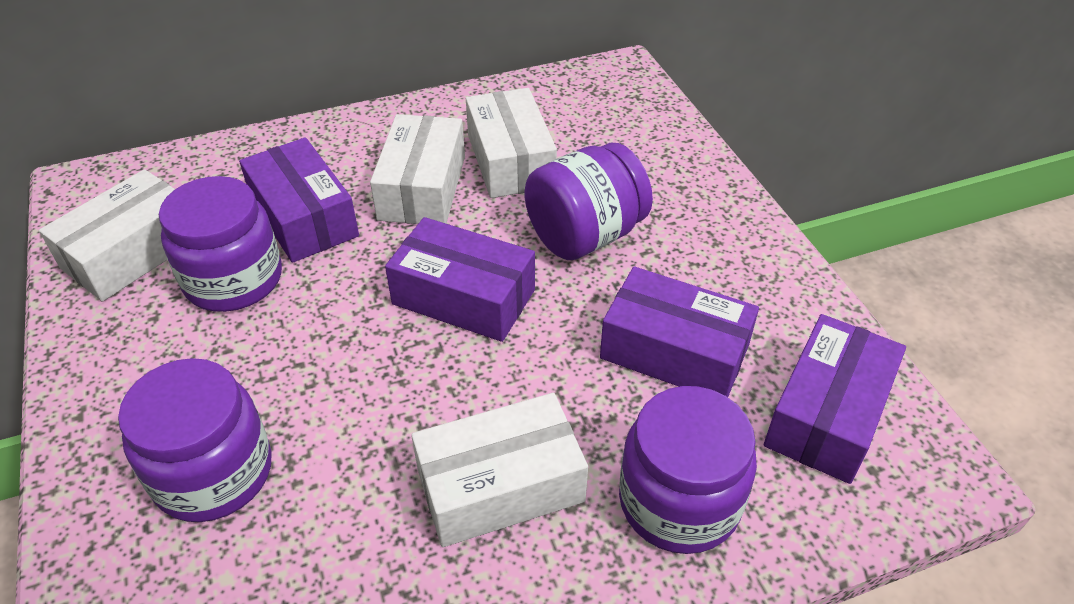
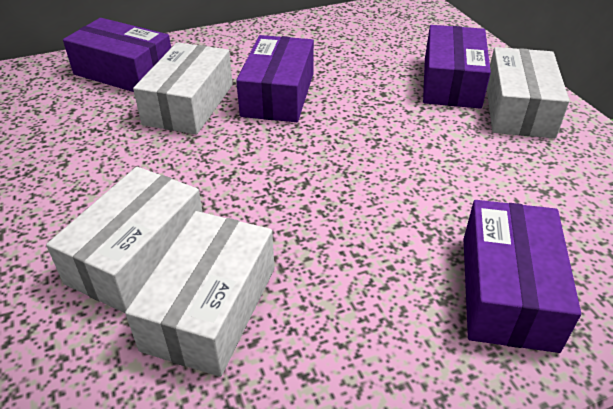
purple jar: [118,358,272,522] [159,176,282,312] [525,142,653,260] [619,386,757,554] = 4 -> none = 0

